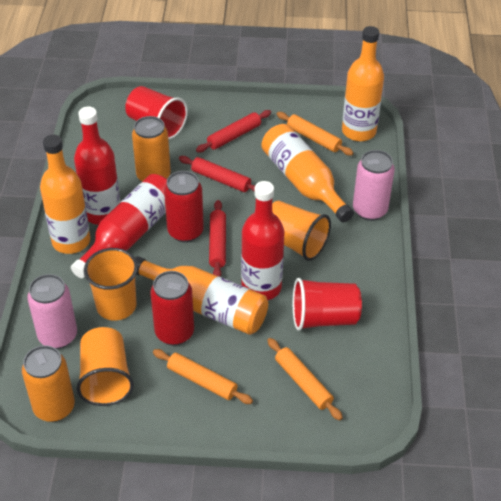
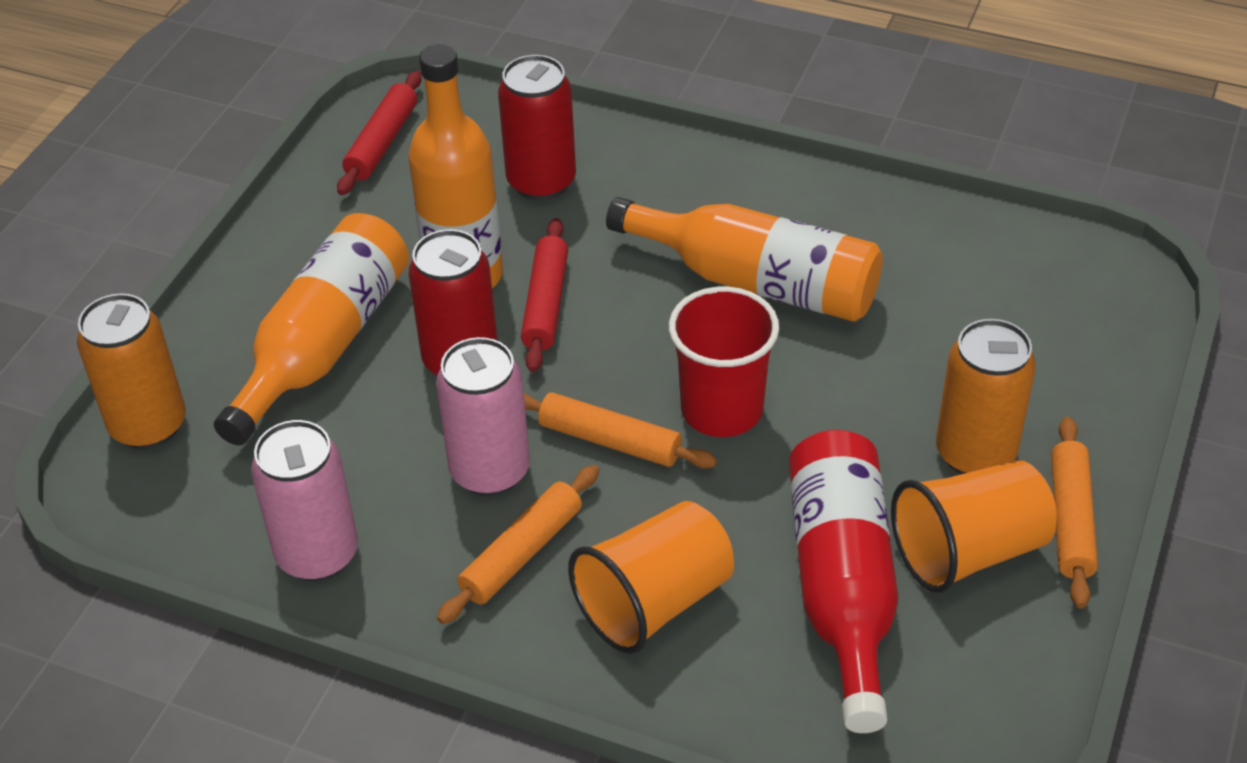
orange bottle: [40,135,90,254] [135,256,268,335] [261,124,354,223] [342,26,384,141] = 4 -> [214,213,409,445] [408,44,503,288] [606,197,883,322] = 3
orange cup: [76,327,134,406] [84,248,138,321] [272,201,331,261] = 3 -> [568,501,734,654] [891,460,1057,593] = 2
red bottle: [71,174,167,278] [74,106,120,225] [241,181,285,300] = 3 -> [789,430,899,733] = 1
red cup: [125,86,188,140] [293,278,362,331] = 2 -> [669,287,779,437] = 1
red rolling pin: [179,156,255,192] [196,110,271,152] [209,200,226,277] = 3 -> [337,71,422,195] [521,218,568,372] = 2

